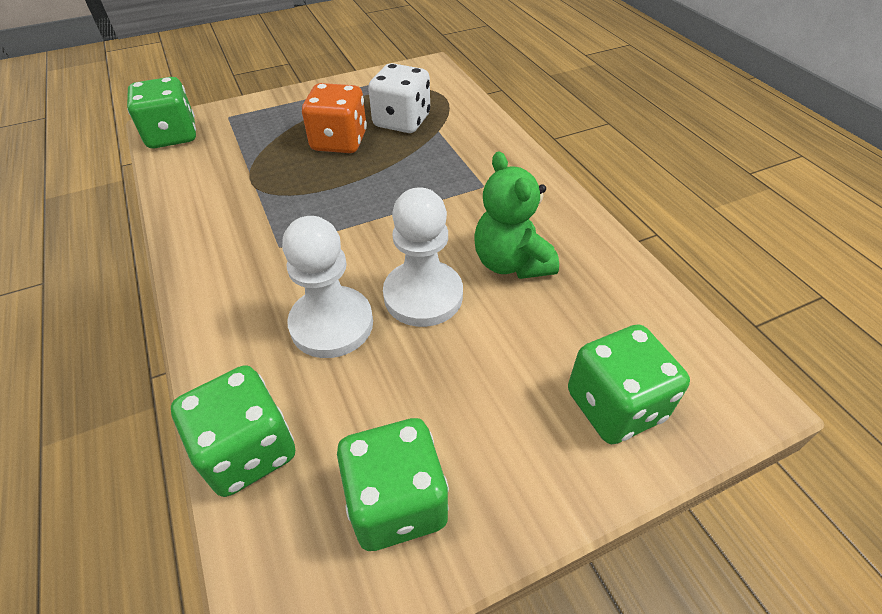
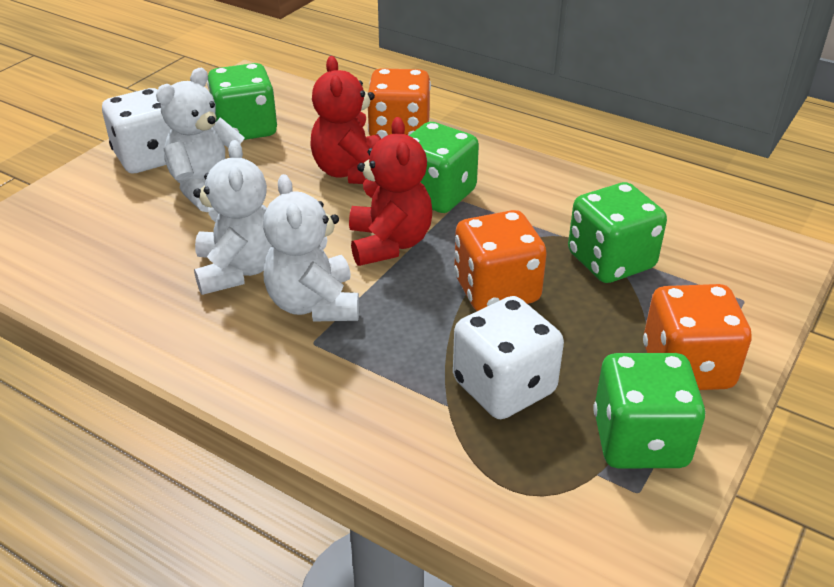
green teddy bear: [474,151,559,279] = 1 -> none = 0
orange dice: [302,83,367,153] = 1 -> [368,68,431,139] [454,210,547,311] [643,284,752,390] = 3
red teddy bear: none = 0 -> [310,56,381,184] [349,117,432,266] = 2
white dice: [368,63,430,133] = 1 -> [102,88,171,173] [453,296,564,419] = 2
white pawn: [282,216,373,358] [383,188,463,327] = 2 -> none = 0
white teddy bear: none = 0 -> [156,68,245,212] [193,140,272,295] [263,174,359,322] = 3

